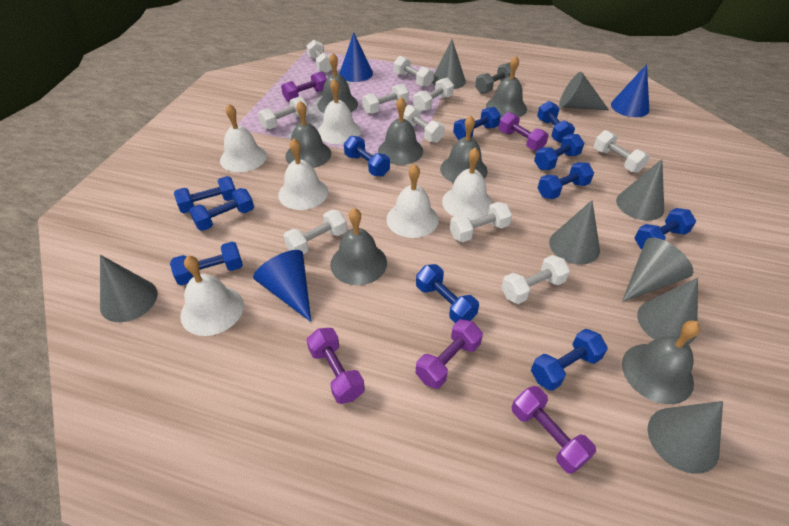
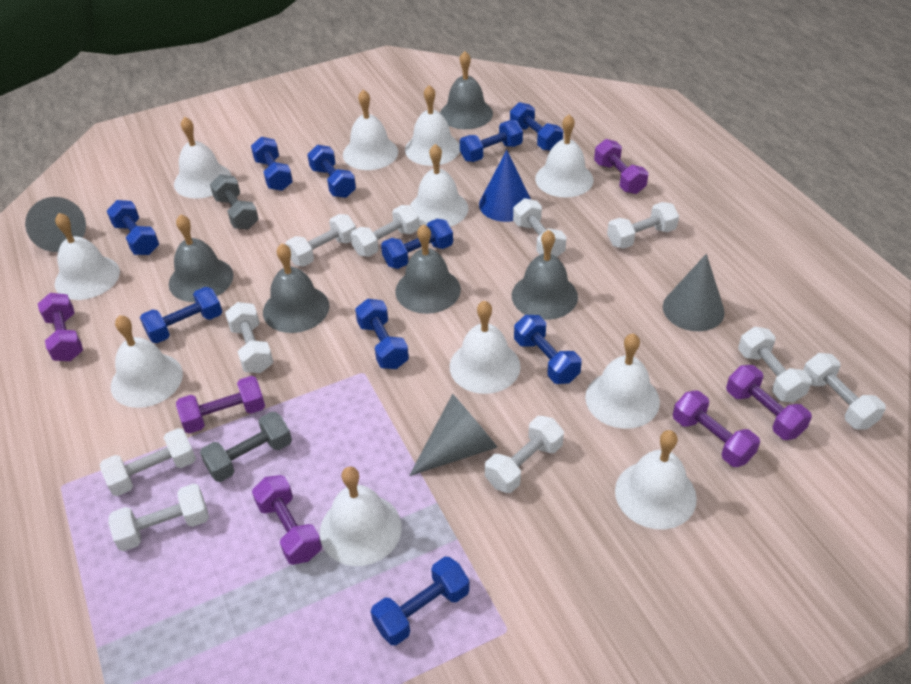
blue cone: [253,250,311,322] [339,32,373,82] [611,64,649,117] = 3 -> [479,150,531,222] = 1
blue dumbbell: [170,242,243,285] [174,176,236,213] [189,188,254,231] [344,136,390,176] [416,264,479,323] [453,107,501,140] [531,329,608,391] [534,134,584,170] [537,101,575,143] [538,162,594,199] [634,208,696,249] = 11 -> [107,200,159,255] [140,287,222,343] [251,137,293,191] [307,145,356,198] [355,299,409,369] [371,557,470,645] [381,219,453,269] [460,120,523,162] [510,102,563,151] [514,315,582,384] = 10
grey bell: [285,101,331,168] [317,53,358,113] [330,208,387,285] [378,97,423,165] [440,115,488,183] [486,56,527,118] [622,321,700,404] = 7 -> [169,214,233,302] [263,243,329,333] [395,224,461,314] [440,51,493,129] [512,230,578,320] = 5
grey cone: [100,255,158,322] [432,39,466,89] [549,200,600,265] [559,72,609,110] [616,159,664,221] [622,238,693,302] [637,278,698,344] [648,401,723,474] = 8 -> [25,197,86,252] [409,394,498,476] [663,254,725,331] = 3
grey dumbbell: [475,63,515,94] = 1 -> [200,412,292,482] [210,174,259,230] = 2
purple dumbbell: [281,72,327,102] [306,328,365,404] [416,319,483,389] [499,112,549,151] [512,386,596,474] = 5 -> [38,293,83,361] [176,376,265,434] [252,475,322,565] [594,139,648,194] [673,391,760,467] [726,365,812,440] = 6
white bell: [180,256,244,336] [220,104,267,172] [278,138,328,210] [318,79,361,144] [386,164,439,238] [442,147,493,220] = 6 -> [55,213,120,300] [111,315,183,408] [174,117,231,199] [320,466,402,566] [343,90,398,170] [405,85,460,166] [410,144,468,227] [450,300,521,394] [535,114,594,198] [585,333,660,429] [615,430,697,529] = 11

